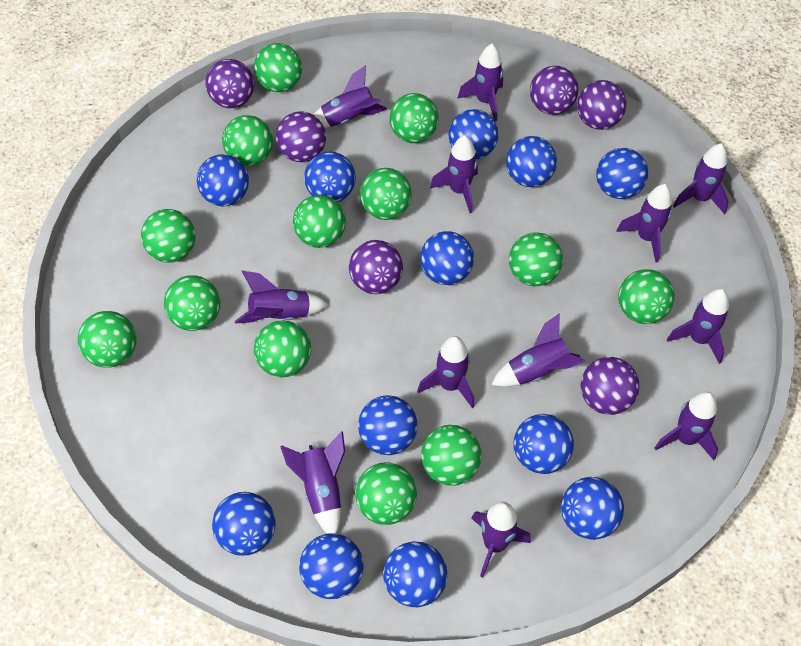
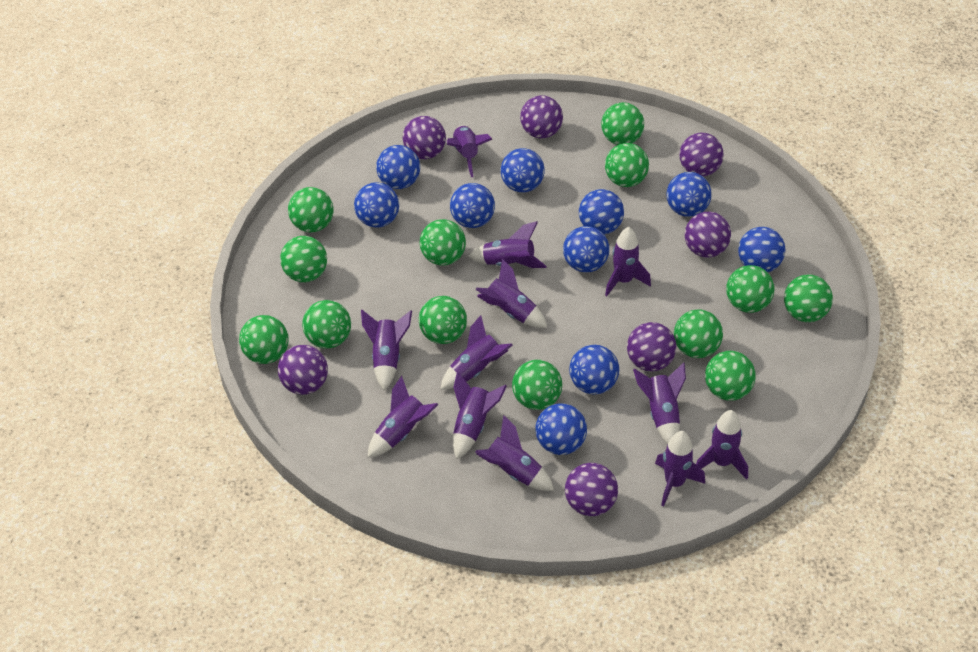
blue ball: [197,154,249,207] [212,492,276,556] [299,534,363,599] [304,152,356,202] [358,395,417,455] [383,541,447,607] [420,231,474,285] [449,109,498,159] [506,136,557,187] [513,414,574,474] [561,477,624,540] [596,148,648,199] = 12 -> [354,182,399,228] [376,145,420,189] [450,183,495,228] [501,148,545,193] [535,403,587,455] [563,226,610,273] [569,345,619,395] [579,189,624,235] [666,172,712,217] [738,227,785,272] = 10
purple ball: [205,59,254,108] [276,111,326,162] [349,240,403,294] [530,66,579,115] [577,80,627,130] [580,357,640,415] = 6 -> [278,345,328,395] [403,116,446,159] [520,96,563,138] [565,463,618,516] [627,322,676,371] [679,133,724,176] [685,212,731,258] = 7

